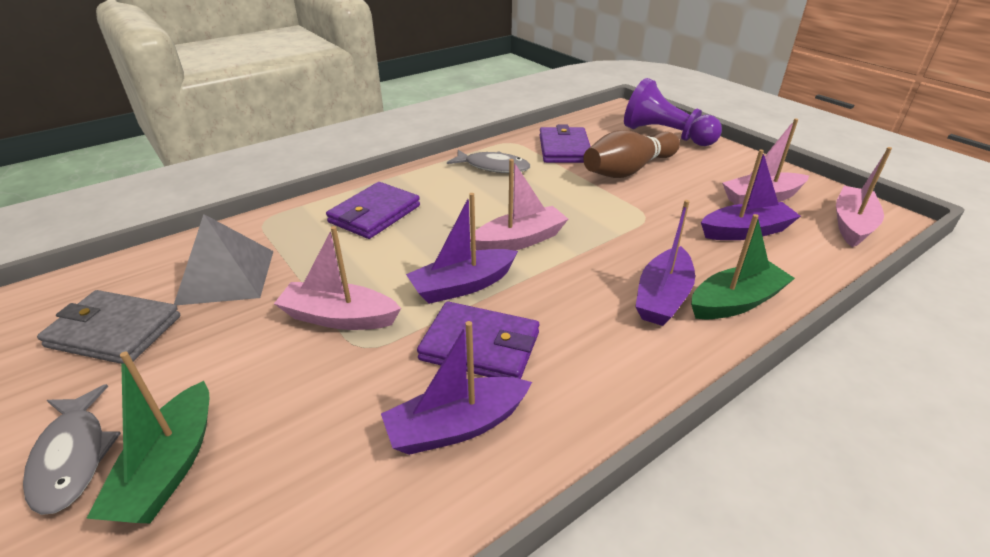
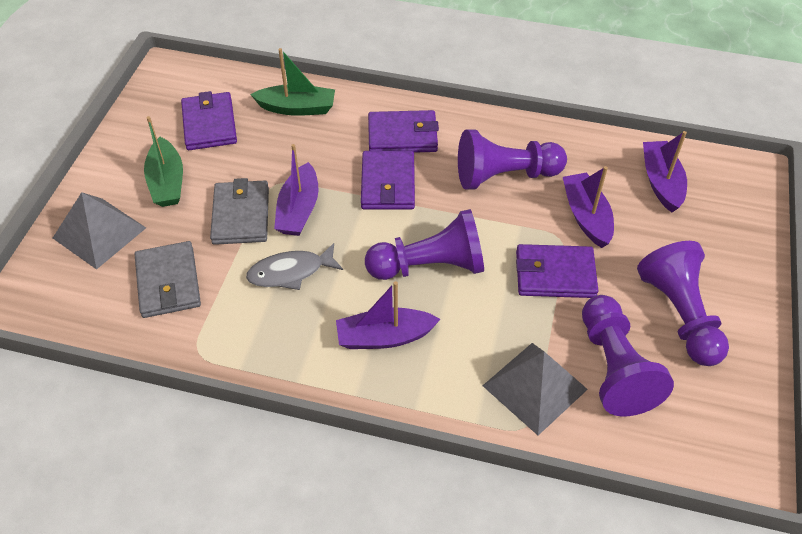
brown bowling pin: [583,130,680,178] = 1 -> none = 0
grey fish: [23,384,121,515] [447,150,530,173] = 2 -> [246,243,343,290] = 1
grey pyramid: [174,214,274,305] = 1 -> [53,192,146,270] [483,343,588,435] = 2
grey wallet: [37,290,180,364] = 1 -> [135,241,201,318] [210,178,269,245] = 2
pink boat: [274,226,401,330] [470,159,568,251] [722,118,809,205] [836,147,892,247] = 4 -> none = 0
purple pawn: [624,78,722,146] = 1 -> [365,209,484,280] [458,130,567,190] [582,295,674,416] [637,241,729,366] = 4
purple wallet: [326,182,420,239] [417,302,539,379] [539,125,591,163] = 3 -> [181,91,237,150] [361,151,415,209] [368,110,439,153] [516,244,598,298] = 4

